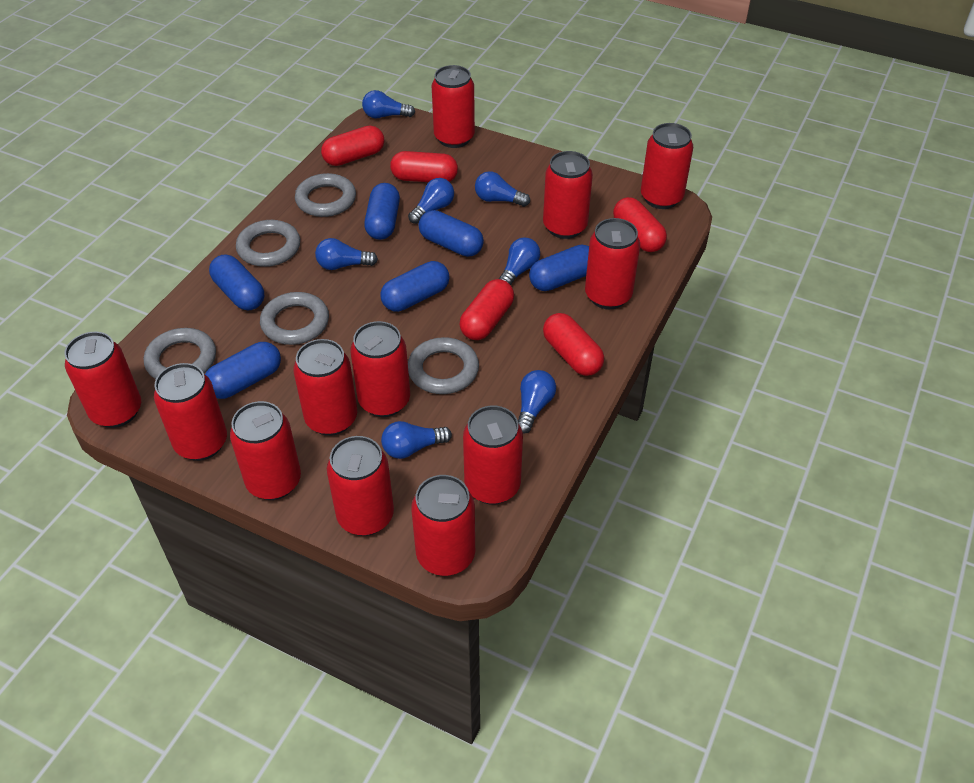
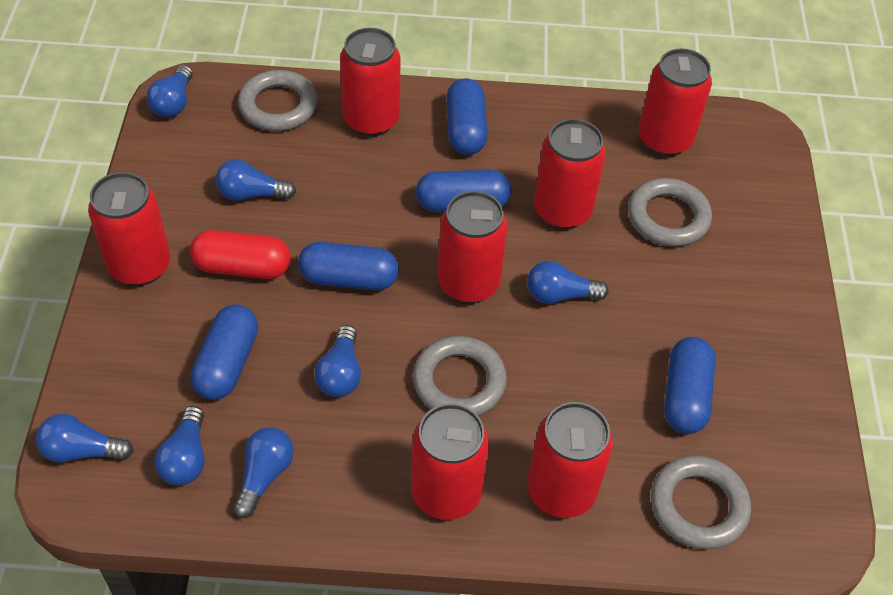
blue capsule: [205,342,281,399] [209,255,264,310] [364,183,400,240] [380,261,450,312] [419,210,484,257] [529,244,589,291] = 6 -> [191,304,258,400] [298,242,399,291] [416,170,511,212] [446,78,488,155] [664,337,716,434] = 5
grey ring: [144,328,216,379] [236,220,300,267] [260,292,329,345] [295,173,356,217] [408,337,479,394] = 5 -> [238,70,318,131] [413,336,507,416] [628,178,712,247] [651,455,751,549] = 4
red can: [64,332,141,428] [154,363,227,461] [230,401,301,500] [294,339,357,436] [327,436,394,536] [350,321,410,417] [411,475,475,576] [432,65,475,148] [463,406,523,505] [543,151,593,239] [585,218,640,309] [641,123,693,209] = 12 -> [88,172,170,286] [340,28,400,137] [411,403,489,520] [438,191,508,304] [527,402,613,518] [534,119,606,229] [638,49,712,157] = 7
red capsule: [321,126,384,166] [390,151,458,182] [460,279,514,340] [543,313,604,376] [613,197,667,252] = 5 -> [190,230,291,279] = 1

